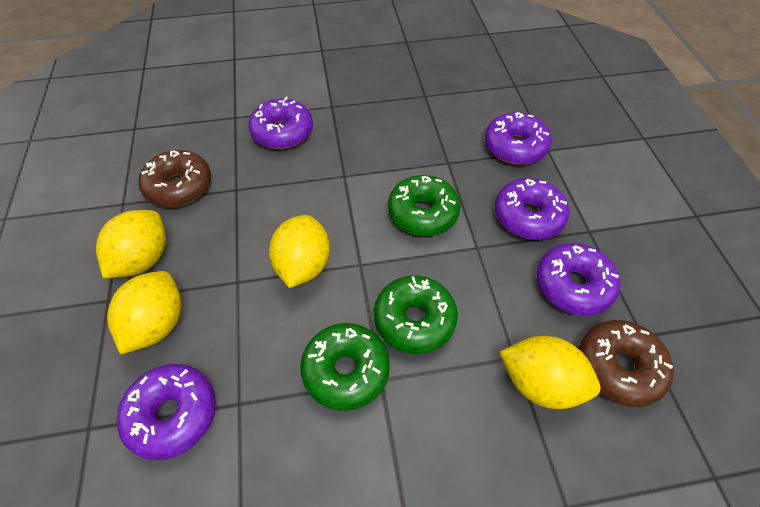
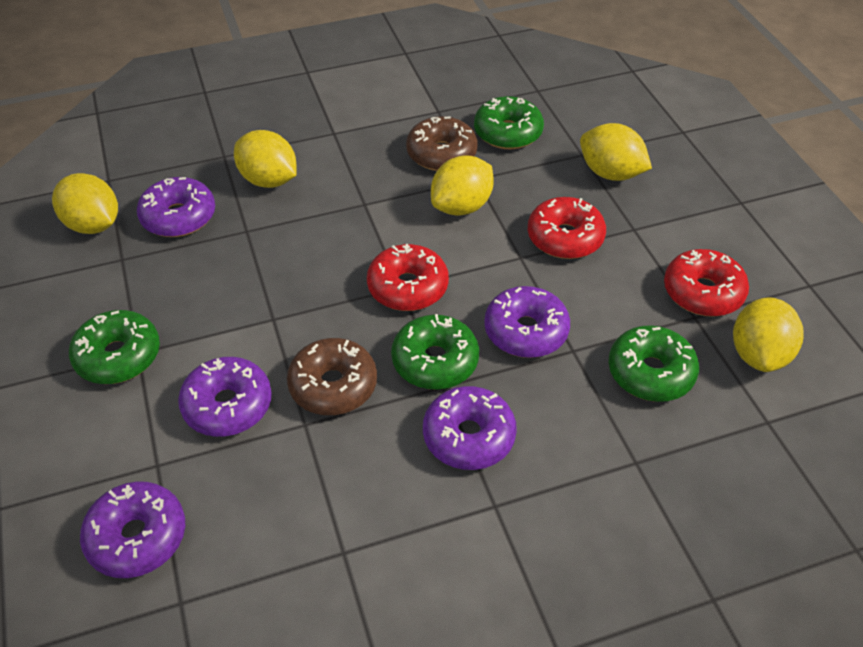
green donut: [300,323,390,411] [374,275,458,354] [388,175,461,236] = 3 -> [69,310,160,384] [391,314,479,390] [474,96,544,149] [608,325,699,402] = 4
red donut: none = 0 -> [367,244,449,311] [527,197,606,259] [664,249,749,317] = 3
yellow lemon: [96,210,166,279] [107,271,181,355] [269,215,330,288] [499,336,601,409] = 4 -> [52,173,118,234] [234,130,297,188] [431,155,494,216] [580,123,652,181] [733,297,803,372] = 5

